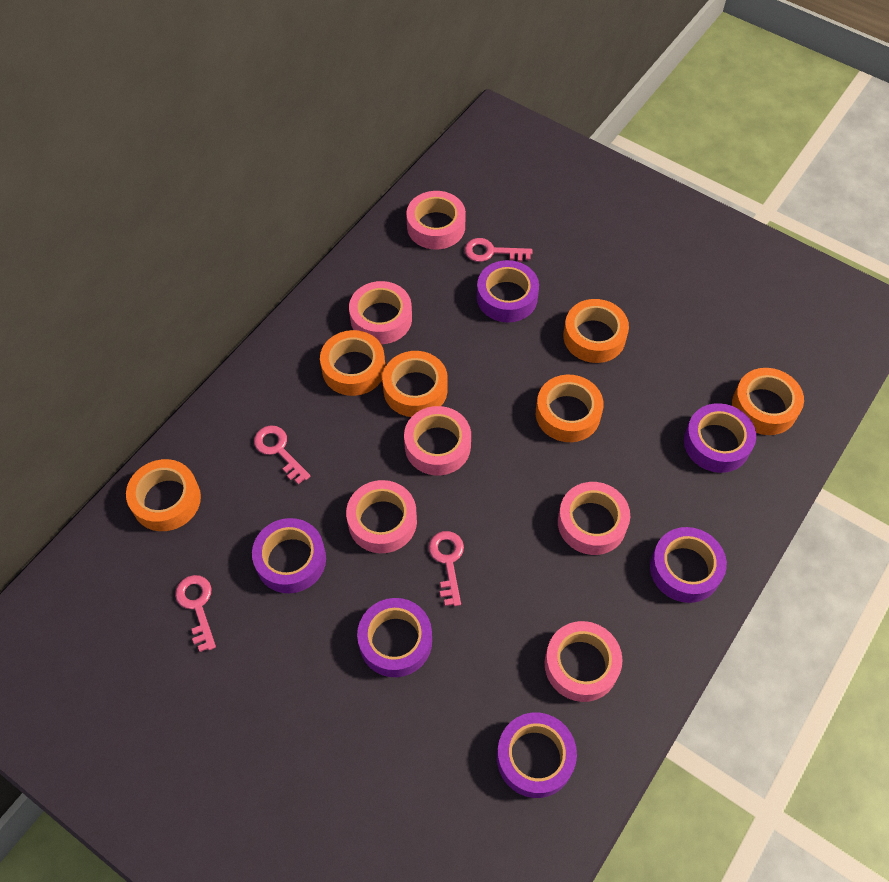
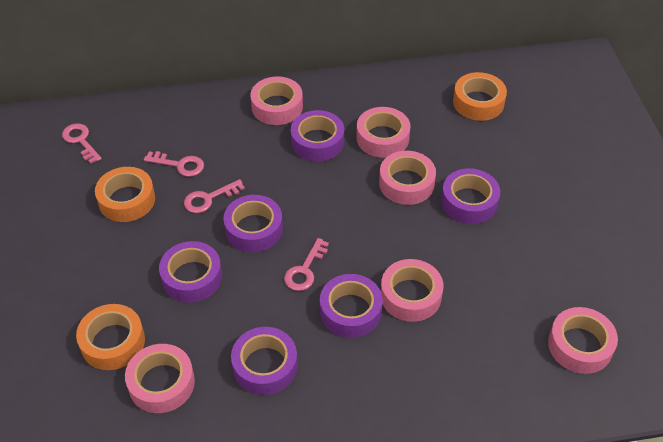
orange tape: [126,459,201,531] [320,330,386,396] [382,351,448,417] [536,375,604,442] [563,299,629,363] [732,368,804,435] = 6 -> [76,304,145,370] [95,167,155,222] [453,72,507,121] = 3

